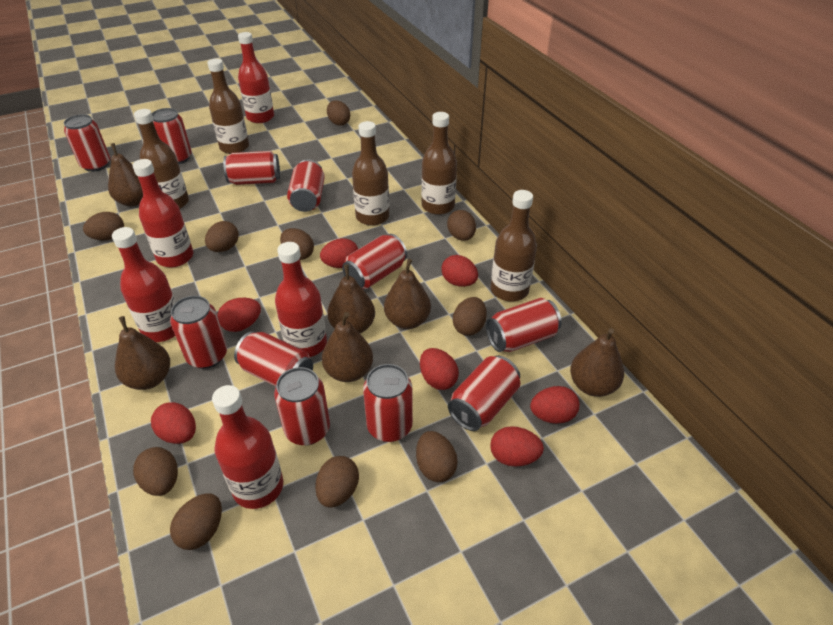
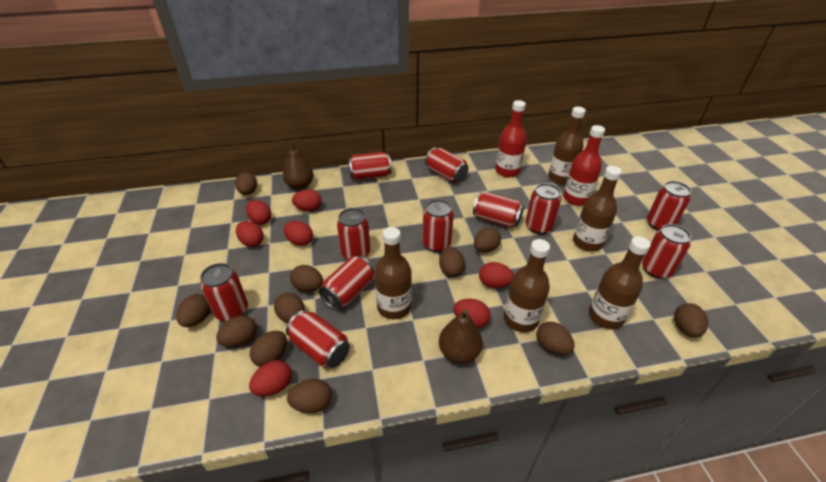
brown egg: [83,212,124,240] [133,447,178,496] [170,493,222,550] [205,221,239,252] [280,228,314,260] [315,456,359,508] [327,100,350,126] [416,431,458,482] [447,210,476,241] [453,297,487,336] = 10 -> [176,294,210,327] [216,315,257,347] [235,172,257,195] [250,331,287,367] [274,293,305,323] [287,379,332,413] [290,265,323,292] [439,247,465,277] [474,227,501,253] [536,322,574,355] [674,303,708,338] = 11
brown pear: [108,143,143,207] [115,316,170,390] [322,312,373,382] [327,264,375,334] [384,259,431,329] [570,328,624,397] = 6 -> [283,141,314,190] [439,309,483,364] = 2
red bottle: [112,227,176,342] [132,159,193,268] [212,385,283,509] [238,32,274,123] [275,242,327,357] = 5 -> [495,100,527,177] [563,125,605,206] = 2

